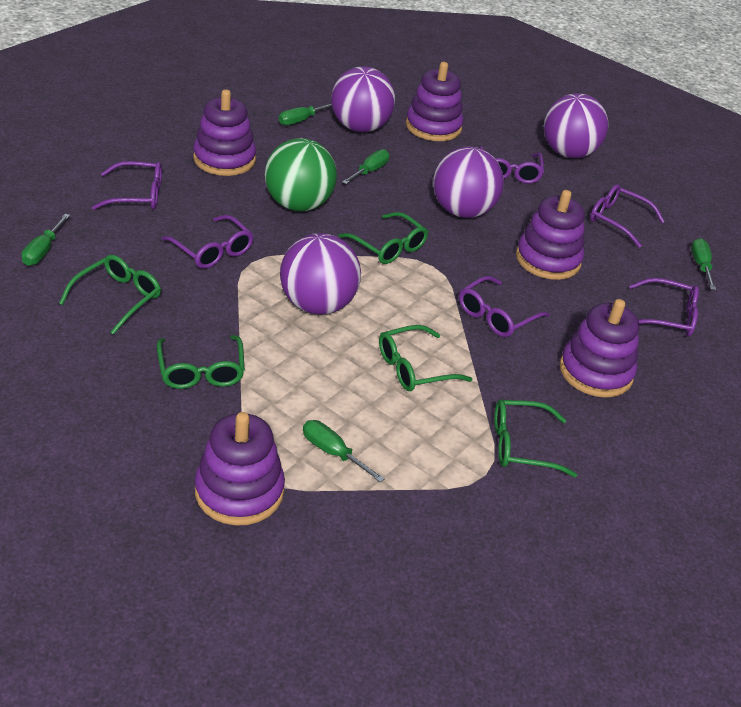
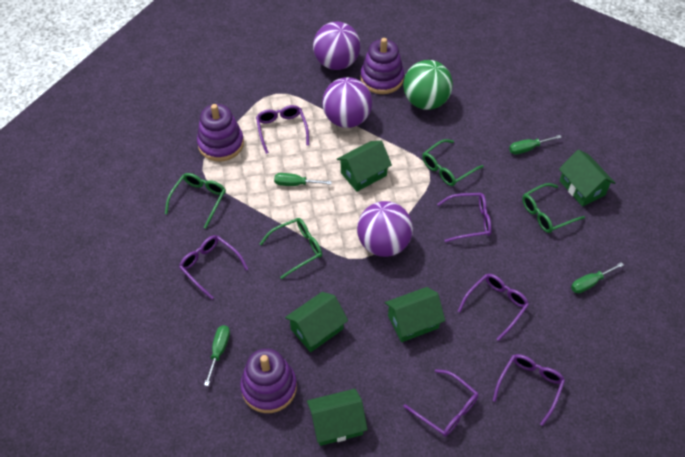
green glasses: [59,255,161,335] [157,335,245,389] [338,212,428,264] [379,325,472,391] [494,399,577,477] = 5 -> [165,173,226,228] [260,218,322,279] [422,139,484,186] [522,183,585,233] = 4
green house: none = 0 -> [285,292,348,352] [307,389,368,446] [337,141,392,192] [385,287,445,342] [559,150,615,207] = 5
green screwdriver: [21,214,70,266] [279,103,332,125] [303,420,385,483] [342,149,389,184] [691,238,716,290] = 5 -> [204,325,230,386] [274,173,332,186] [509,135,562,155] [571,262,624,293] = 4
purple ball: [280,233,361,315] [331,66,395,132] [433,147,504,218] [544,93,608,158] = 4 -> [313,21,360,70] [322,77,372,128] [357,201,413,257] = 3
purple stacking toy: [193,89,256,176] [195,412,285,526] [406,62,464,141] [516,190,585,280] [560,299,640,398] = 5 -> [197,104,244,161] [240,348,297,413] [360,38,404,94] = 3

